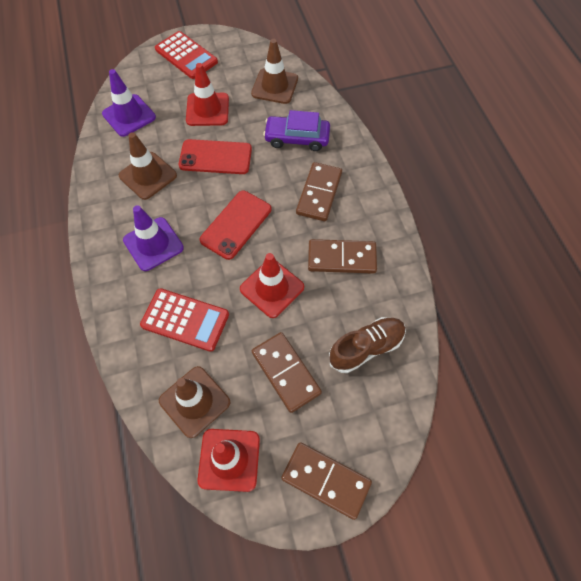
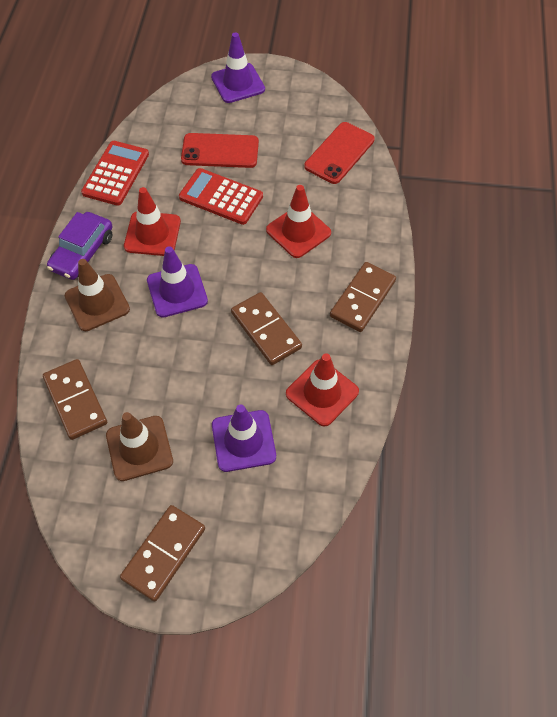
brown shoe: [329,317,406,373] = 1 -> none = 0
brown traffic cone: [119,132,177,200] [159,366,230,438] [251,39,298,104] = 3 -> [65,259,130,331] [106,412,173,481] = 2
purple traffic cone: [102,69,156,137] [123,205,184,271] = 2 -> [147,246,208,318] [211,32,265,103] [212,404,276,472] = 3

